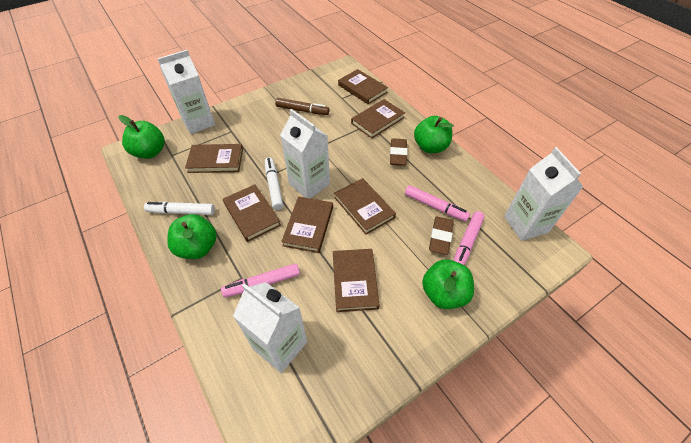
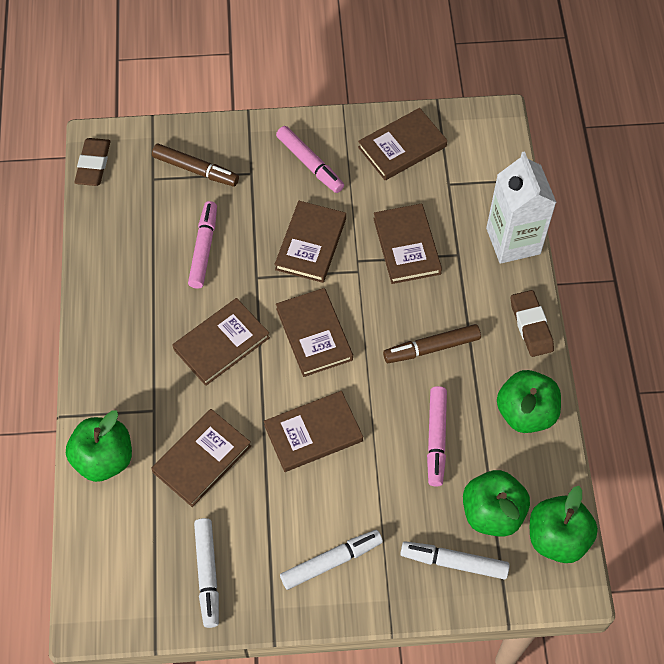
brown marker: [275,98,329,115] = 1 -> [152,144,239,186] [383,324,481,363] = 2
white carton: [157,50,215,134] [233,282,307,373] [280,109,330,198] [504,147,583,241] = 4 -> [486,151,557,264] = 1
white marker: [144,202,215,215] [265,157,283,210] = 2 -> [194,518,219,628] [280,530,383,590] [400,541,510,580] = 3

